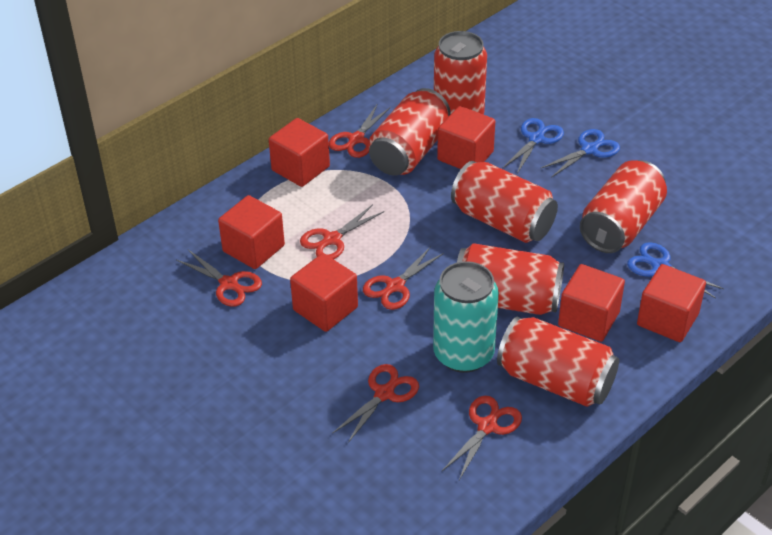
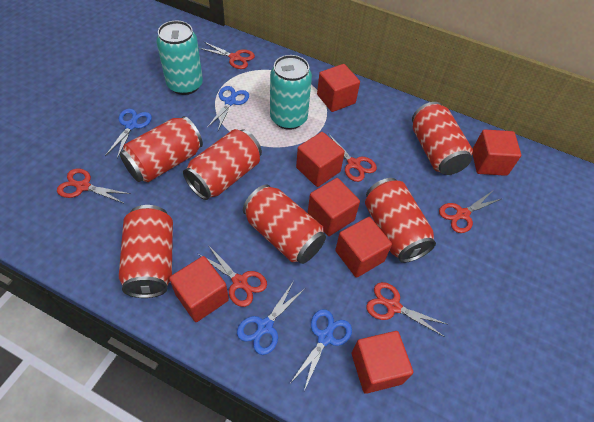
blue scissors: [503,118,564,174] [541,129,620,178] [627,242,724,298] = 3 -> [105,109,152,159] [207,86,249,130] [237,281,303,355] [291,309,352,391] = 4
red cube: [218,195,285,269] [269,118,330,187] [290,253,358,332] [437,106,495,169] [558,264,625,342] [637,264,706,342] = 6 -> [169,256,229,322] [296,132,345,187] [308,178,360,236] [317,64,360,112] [335,217,392,278] [352,331,413,394] [473,129,521,176] = 7
turquoise can: [433,261,499,373] = 1 -> [156,20,203,95] [270,55,312,130] = 2

